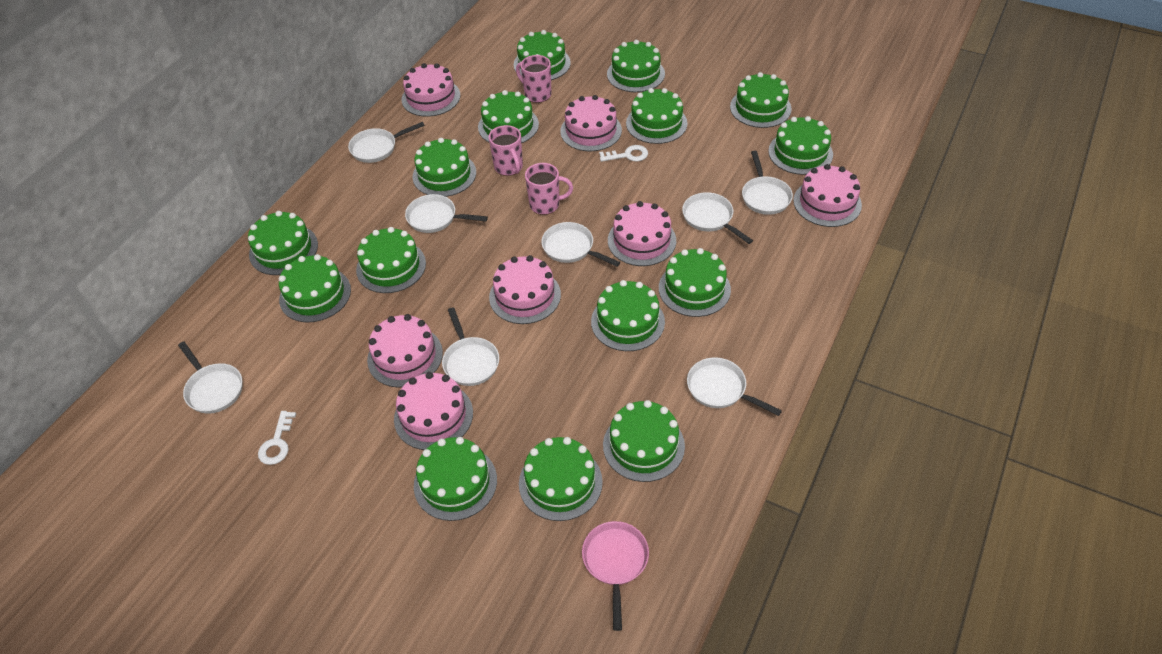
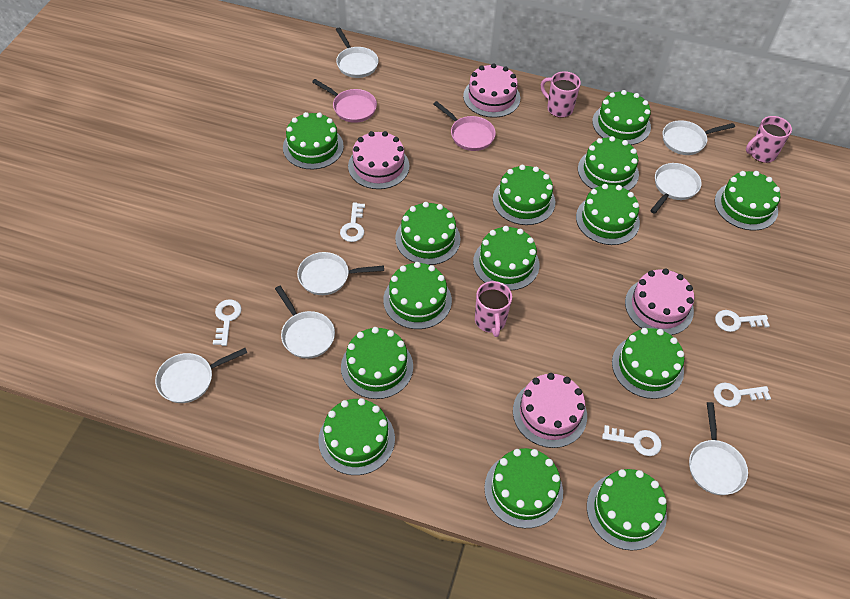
green cake: [248,211,318,275] [279,254,351,322] [356,227,426,293] [413,138,476,197] [414,437,497,521] [478,90,539,143] [514,30,571,80] [519,437,603,521] [591,280,665,351] [603,400,685,482] [607,40,665,92] [626,88,688,144] [659,248,731,317] [730,72,792,128] [768,116,833,175] = 15 -> [283,112,344,170] [318,398,395,475] [341,327,413,399] [383,262,452,329] [395,202,461,265] [473,226,539,290] [484,448,563,528] [493,165,555,225] [576,184,640,245] [578,136,639,191] [587,469,667,551] [592,90,651,145] [612,328,684,399] [715,171,780,230] = 14
pink cake: [367,314,443,388] [394,372,473,450] [402,63,461,117] [489,255,561,324] [560,95,622,151] [608,201,676,266] [793,164,862,227] = 7 -> [348,131,409,189] [463,63,520,118] [513,373,587,448] [625,269,694,335] = 4
pink pan: [582,521,649,631] = 1 -> [312,79,377,123] [433,101,496,151] = 2
white key: [258,411,296,465] [599,145,648,162] = 2 -> [213,299,242,346] [340,202,365,242] [602,425,662,456] [714,383,771,407] [715,310,770,332] = 5
white pan: [178,342,242,414] [348,122,425,163] [405,194,488,233] [442,307,499,386] [541,222,620,267] [682,192,753,244] [687,358,782,416] [742,151,793,215] = 8 -> [155,348,247,403] [275,286,335,358] [297,252,384,295] [336,28,379,78] [650,163,701,214] [663,120,735,155] [689,402,748,495] = 7

